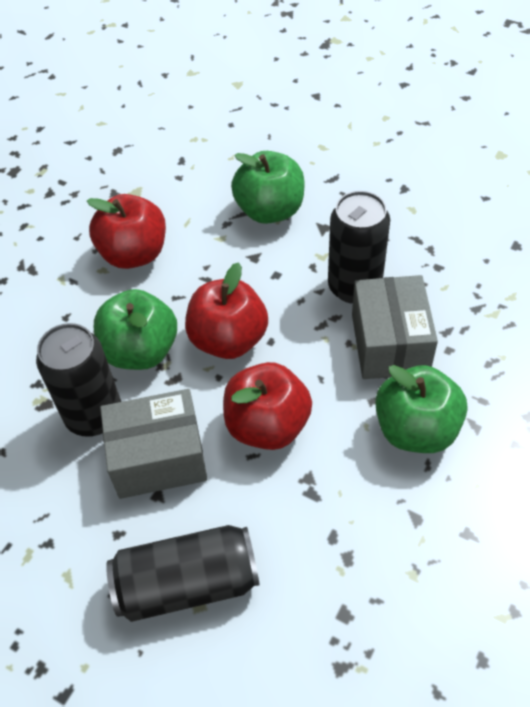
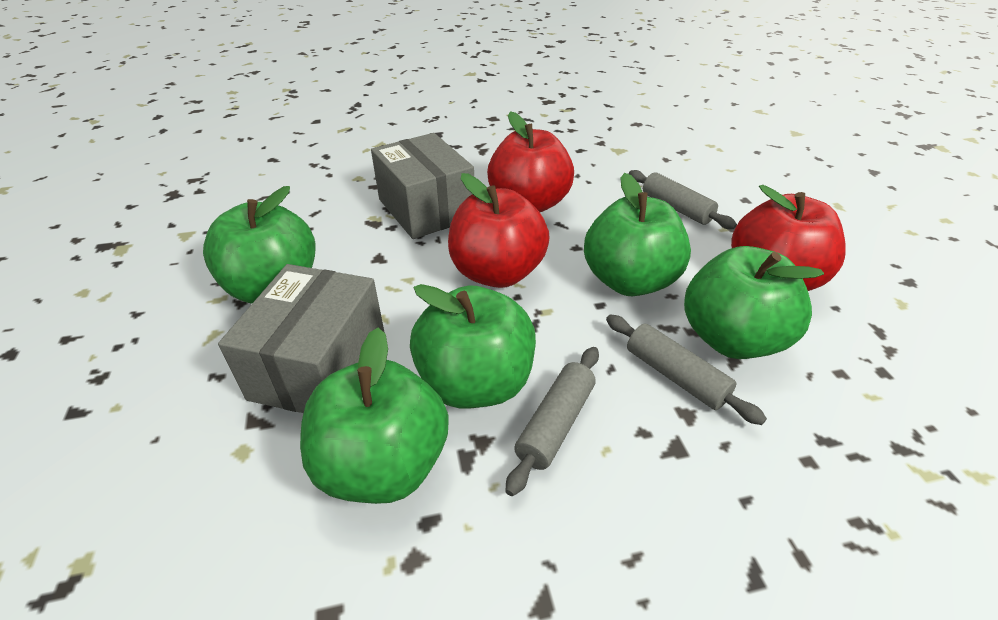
black can: [36,323,121,437] [106,525,260,622] [328,191,390,304] = 3 -> none = 0
green apple: [94,289,177,370] [231,151,305,224] [375,365,467,453] = 3 -> [203,186,316,304] [300,328,449,504] [410,284,536,408] [584,173,691,296] [684,246,824,359] = 5
grey rolling pin: none = 0 -> [505,347,599,496] [606,315,767,425] [629,170,737,229] = 3

